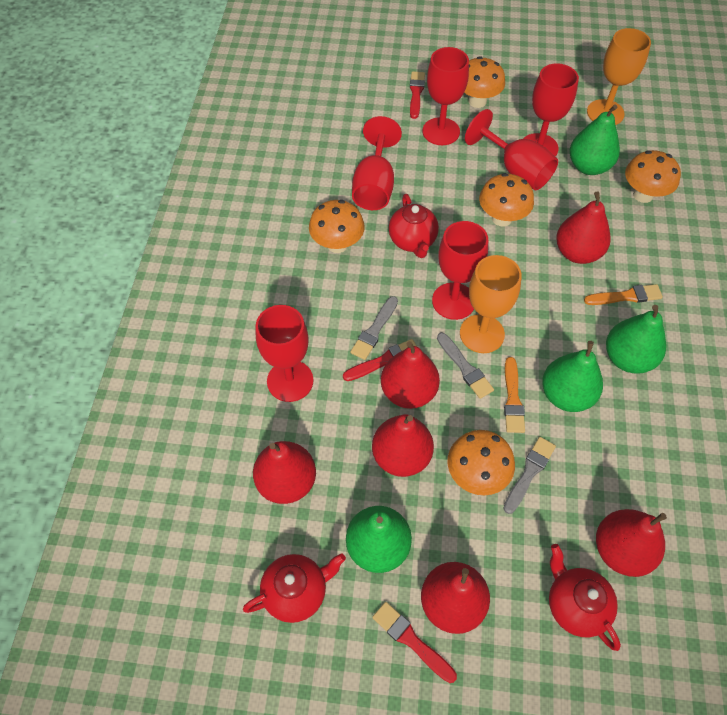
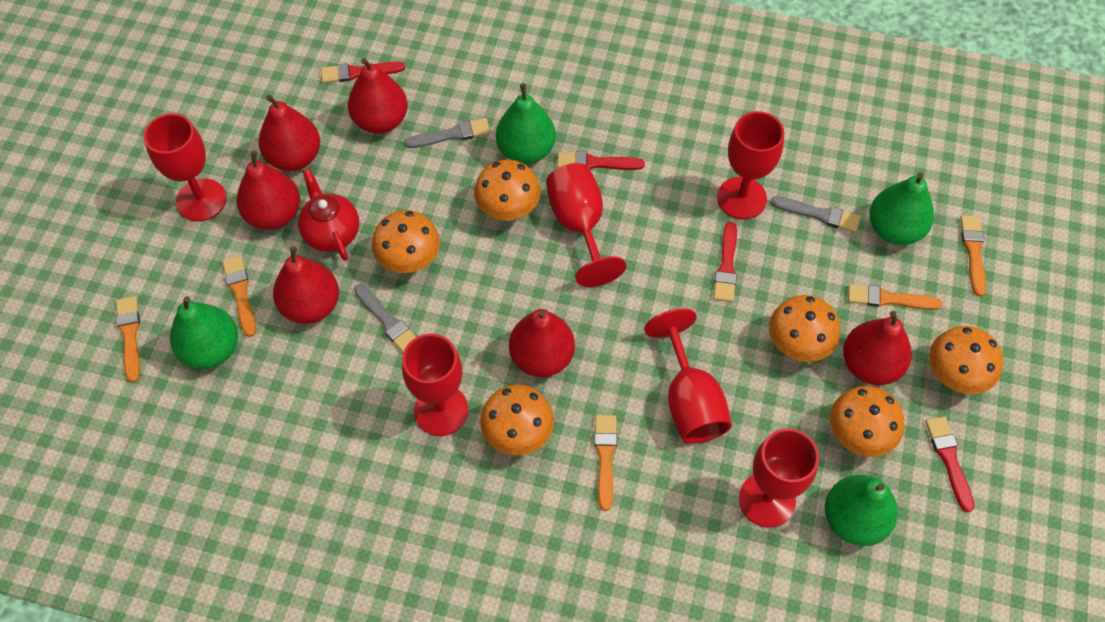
orange brush: [504,357,525,433] [584,284,663,305] = 2 -> [116,296,140,382] [222,255,256,337] [594,415,617,511] [848,284,942,310] [960,215,986,297] = 5
orange goblet: [460,255,522,353] [587,28,651,125] = 2 -> none = 0
orange mushroom: [309,200,365,253] [448,430,515,495] [464,56,505,108] [479,173,534,227] [625,150,681,203] = 5 -> [372,210,440,273] [474,160,540,221] [480,384,554,456] [769,295,840,362] [830,386,904,457] [929,326,1003,394] = 6
red brush: [343,339,417,381] [372,602,457,683] [410,71,425,119] = 3 -> [321,61,405,83] [557,151,645,170] [714,222,737,302] [925,416,974,512] = 4
red teapot: [243,553,346,623] [389,194,439,258] [549,544,621,651] = 3 -> [298,169,359,261] = 1

